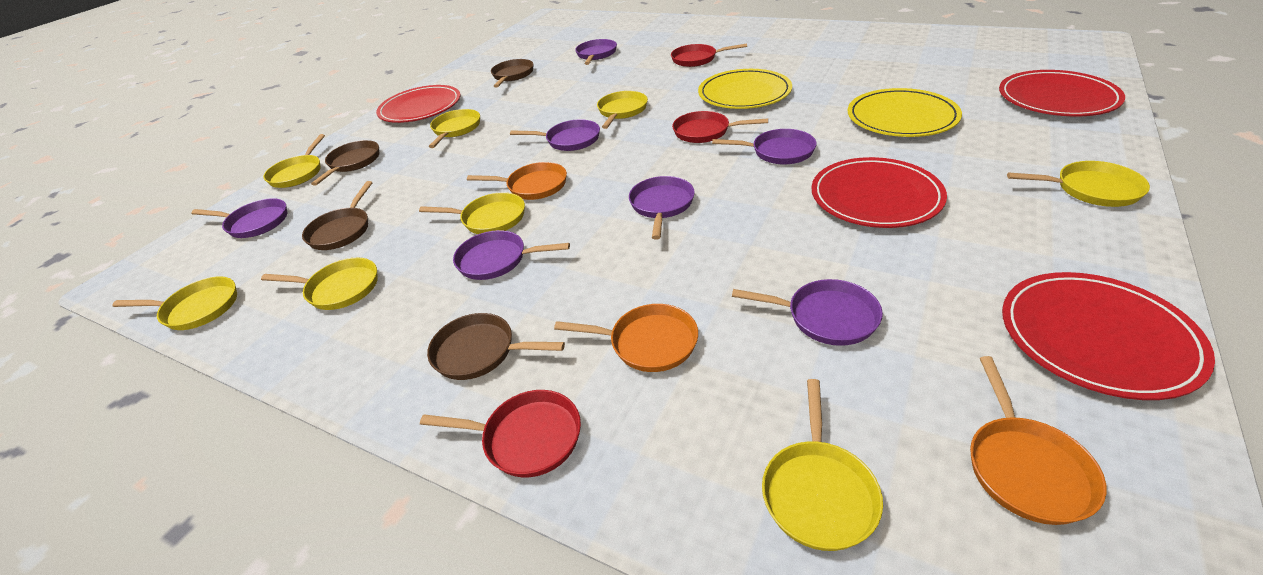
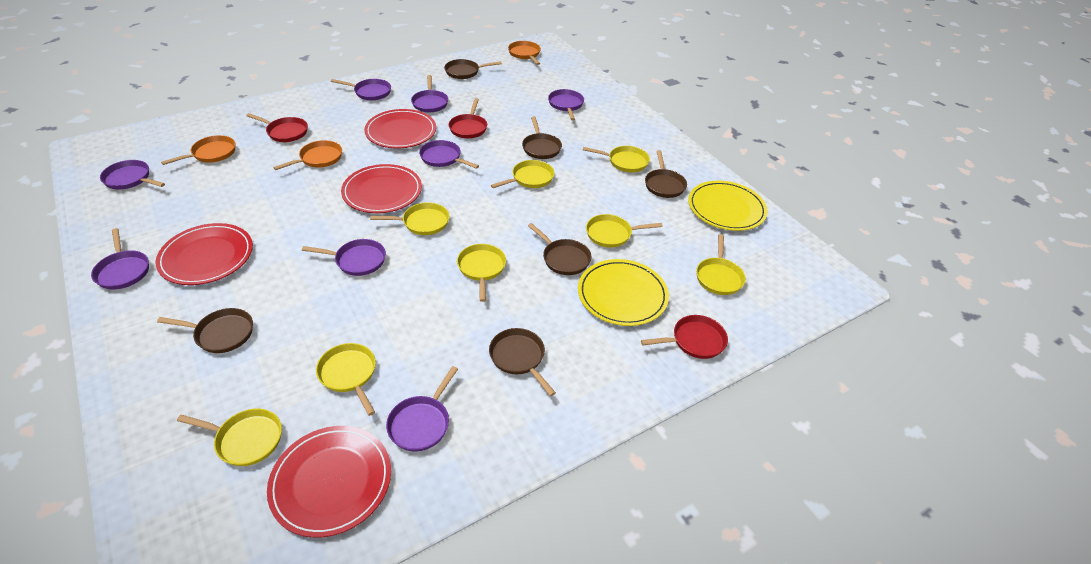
brown pan: [302,181,373,250] [311,140,379,186] [427,313,565,380] [491,59,534,88] = 4 -> [157,308,253,353] [444,59,502,79] [489,328,556,396] [522,116,562,159] [528,223,591,275] [645,150,687,198] = 6
purple pan: [191,198,287,238] [453,230,570,280] [510,119,600,151] [575,39,617,65] [629,176,695,240] [712,129,817,164] [732,279,883,346] = 7 -> [91,228,149,289] [100,160,165,189] [302,239,386,276] [331,79,391,100] [386,366,458,452] [411,75,448,112] [419,140,479,169] [548,89,584,120] = 8

